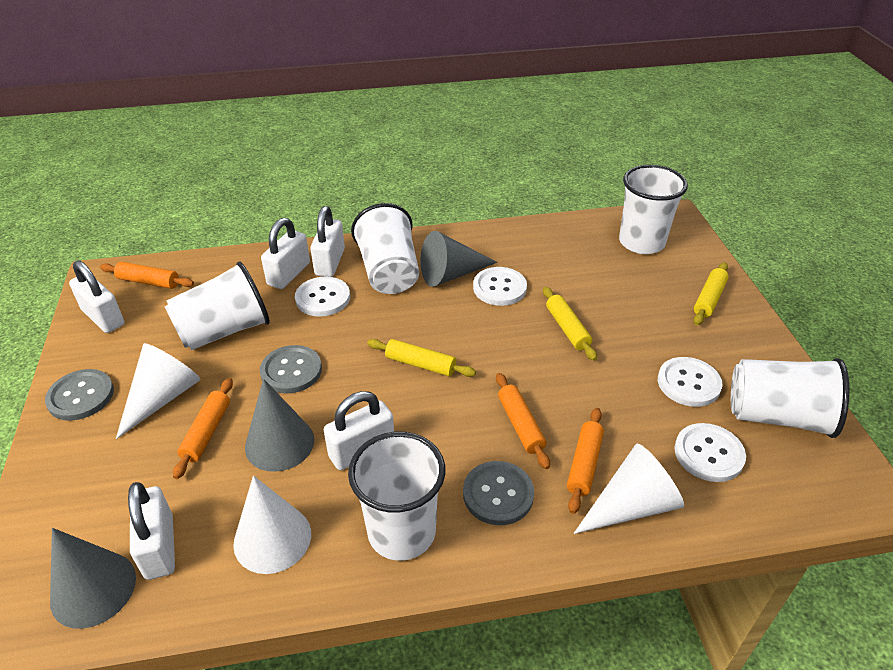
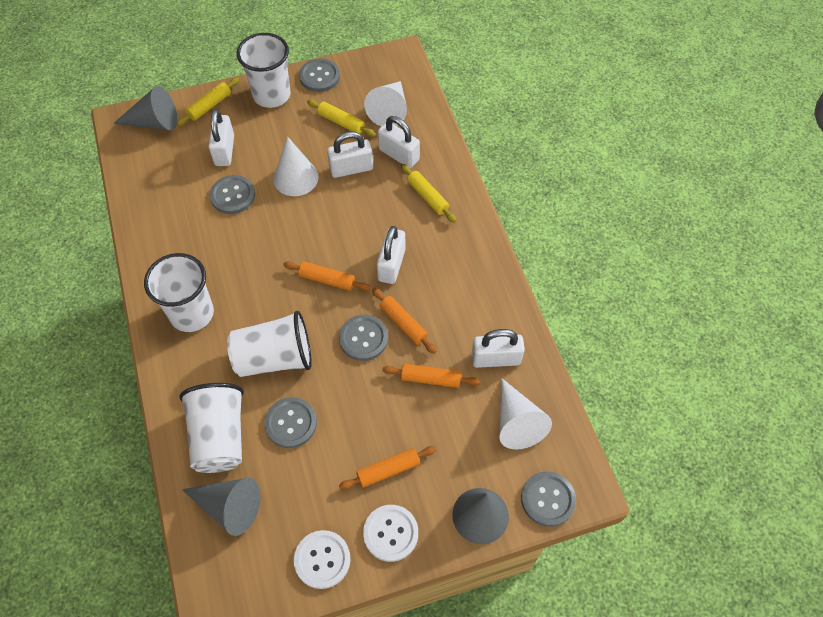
grey button: [45,369,114,421] [260,345,322,394] [463,461,534,525] = 3 -> [210,175,255,214] [264,397,317,448] [299,58,340,92] [339,315,388,361] [521,471,576,527] = 5
white button: [295,276,350,317] [473,267,527,306] [658,357,722,407] [674,423,746,482] = 4 -> [294,530,351,589] [363,505,418,562] = 2
white cup: [165,261,270,350] [348,432,445,561] [351,203,419,294] [619,165,688,254] [731,358,849,438] = 5 -> [144,253,214,332] [179,383,244,473] [227,311,312,377] [237,33,291,108] = 4

